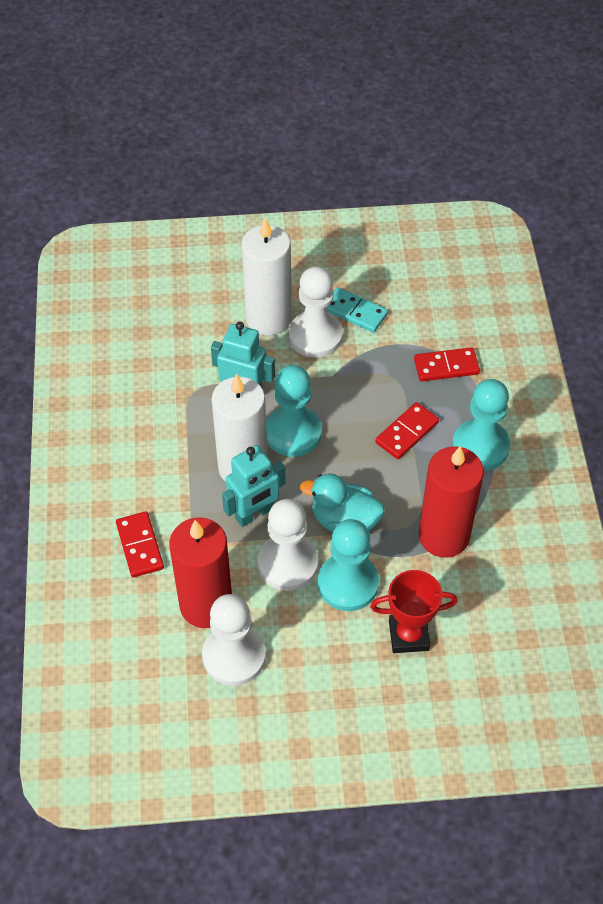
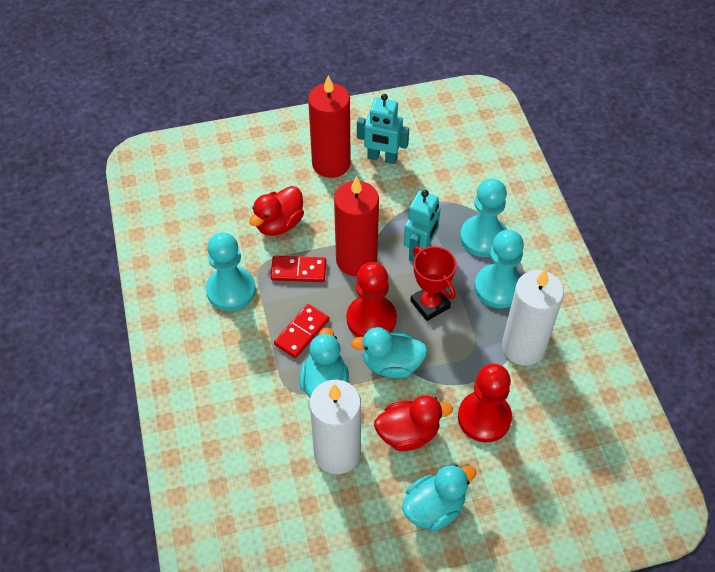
red domino: [116,511,164,578] [375,402,439,459] [414,347,480,381] = 3 -> [270,256,326,282] [274,304,329,358] = 2
red duck: none = 0 -> [249,186,304,236] [374,395,453,451] = 2
red pawn: none = 0 -> [347,262,397,337] [458,364,512,442] = 2
turquoise domino: [326,287,388,333] = 1 -> none = 0
turquoise duck: [300,473,385,532] = 1 -> [299,328,349,398] [351,327,428,378] [402,464,476,531] = 3
white pawn: [202,594,266,686] [258,499,318,591] [289,266,343,358] = 3 -> none = 0

